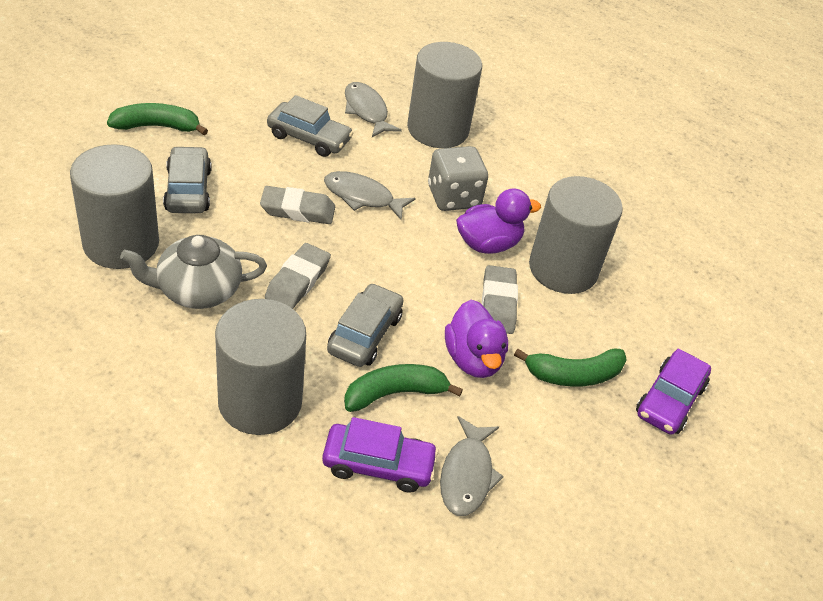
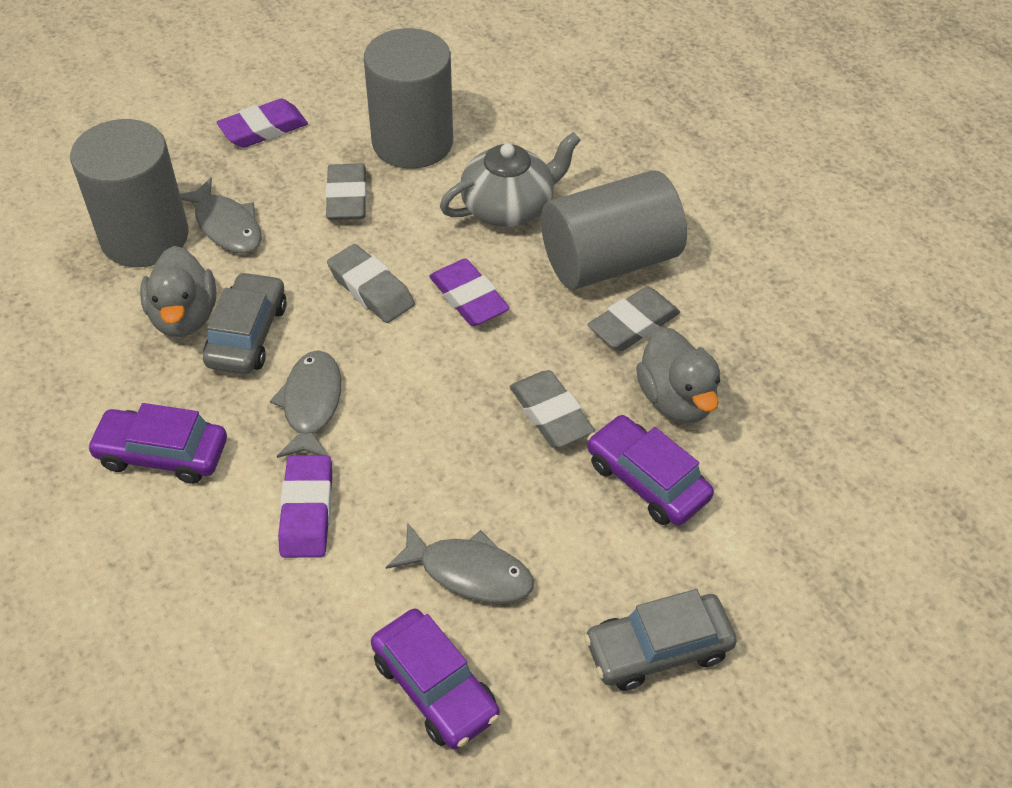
green banana: [107,103,208,135] [344,364,463,412] [514,348,627,387] = 3 -> none = 0
grey car: [163,146,211,213] [267,95,353,157] [327,283,404,367] = 3 -> [203,272,287,374] [584,589,737,691] = 2
grey cylinder: [70,144,159,269] [215,299,306,435] [407,42,482,148] [529,176,623,294] = 4 -> [70,119,189,267] [364,28,453,169] [541,170,687,290] = 3
grey dice: [428,146,488,211] = 1 -> none = 0
grey duck: none = 0 -> [140,246,216,337] [636,327,720,423] = 2
grey eraser: [260,186,335,224] [265,243,331,309] [482,265,518,334] = 3 -> [325,163,367,220] [327,244,415,323] [510,370,595,448] [588,286,680,351] = 4
purple car: [322,417,438,493] [636,349,711,435] = 2 -> [87,403,227,484] [371,609,500,750] [587,415,714,526] = 3
purple duck: [445,300,508,378] [456,189,541,254] = 2 -> none = 0
purple eraser: none = 0 -> [217,99,308,148] [278,455,332,558] [429,259,510,326] = 3

